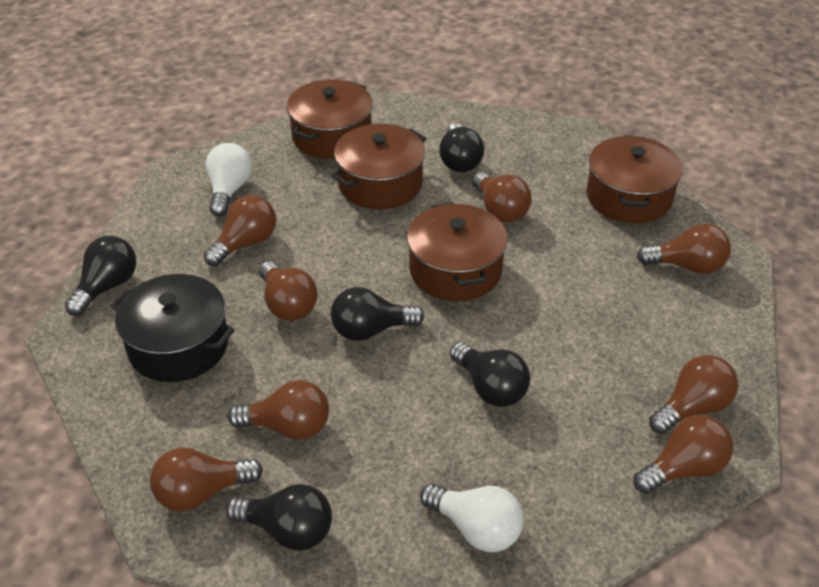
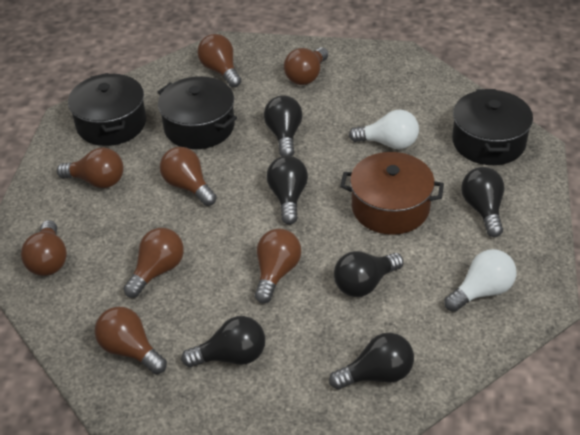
black light bulb: [65,236,136,316] [226,484,332,550] [331,287,424,341] [439,124,484,172] [450,342,530,407] = 5 -> [182,316,265,367] [264,95,303,156] [267,156,308,225] [329,333,414,390] [334,251,404,297] [461,167,504,237] = 6
black pot: [111,274,235,382] = 1 -> [68,73,146,146] [158,76,237,149] [452,89,533,165] = 3
brown pot: [287,80,373,159] [331,124,426,209] [407,202,507,301] [586,135,683,224] = 4 -> [340,152,444,235] = 1

